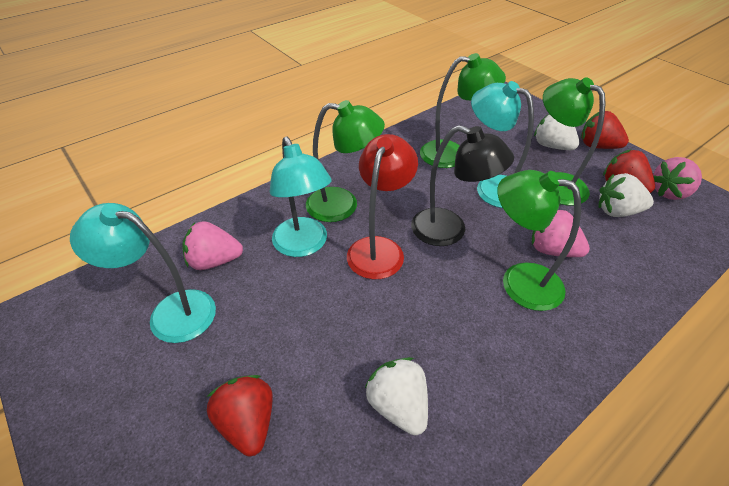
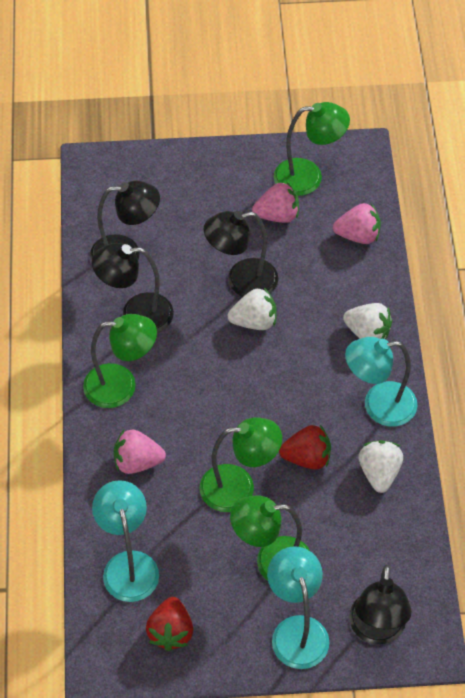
black lamp: [411,125,514,246] = 1 -> [90,181,160,262] [92,243,174,333] [204,211,278,297] [349,565,412,645] = 4
red lamp: [347,134,418,279] = 1 -> none = 0
red strawberry: [207,375,273,456] [581,111,629,149] [603,150,655,193] = 3 -> [146,597,193,651] [279,425,331,469] = 2

